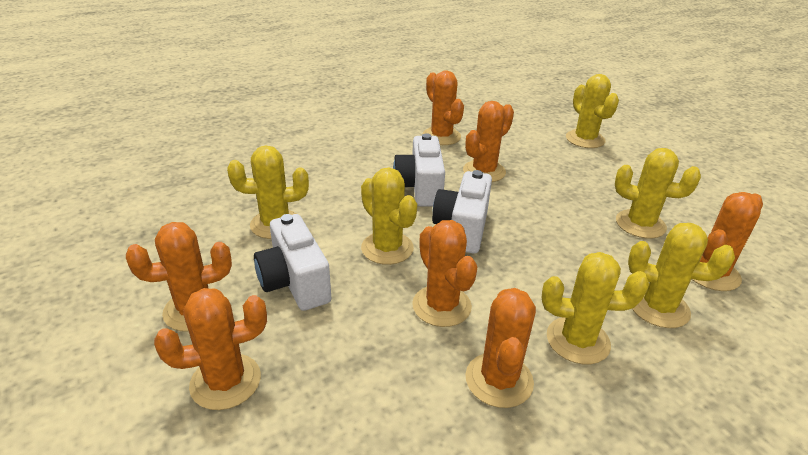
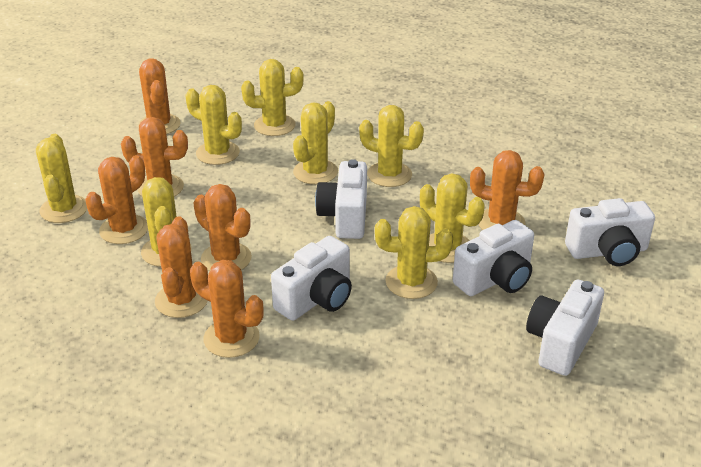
white camera: [254,214,331,311] [393,133,445,206] [432,170,492,253] = 3 -> [271,236,352,321] [315,159,367,239] [453,220,534,296] [526,279,604,376] [565,198,655,266] = 5
yellow cactus: [227,145,309,239] [361,168,417,265] [542,252,650,364] [566,74,619,148] [615,148,701,239] [628,223,735,328] = 6 -> [36,134,87,223] [141,177,192,267] [186,85,242,165] [241,59,304,136] [293,101,338,184] [359,105,424,187] [375,206,453,299] [420,173,485,263] = 8

